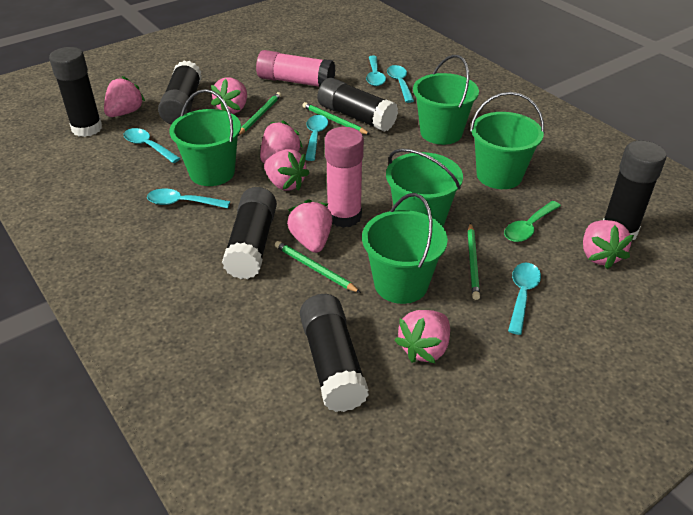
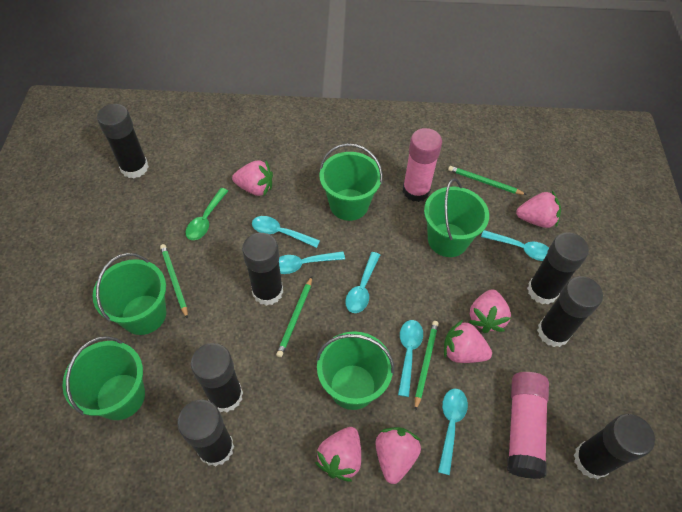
black glue stick: [49,47,102,137] [158,60,202,124] [222,187,277,279] [300,294,369,412] [317,78,398,132] [603,141,667,240] = 6 -> [97,104,149,178] [177,400,234,467] [191,343,243,412] [242,233,283,306] [527,232,589,304] [537,276,603,347] [574,414,655,479] = 7
pink strawberry: [104,76,145,117] [211,78,247,114] [260,120,303,163] [264,149,309,191] [287,199,332,253] [394,310,450,364] [583,220,634,269] = 7 -> [232,161,273,196] [315,427,361,482] [376,427,421,484] [444,320,492,363] [469,289,511,333] [516,191,561,228] = 6

